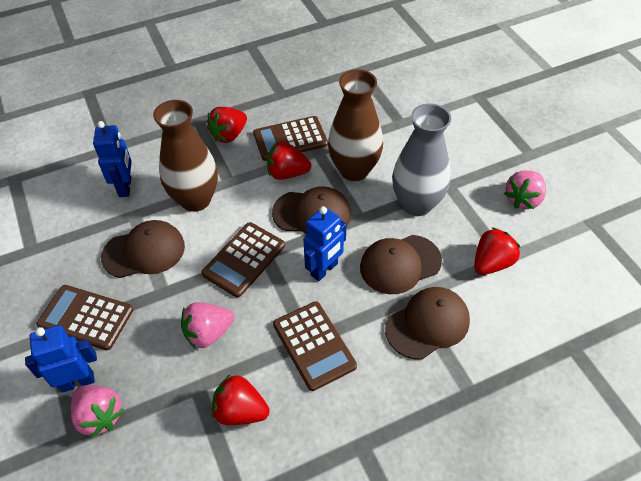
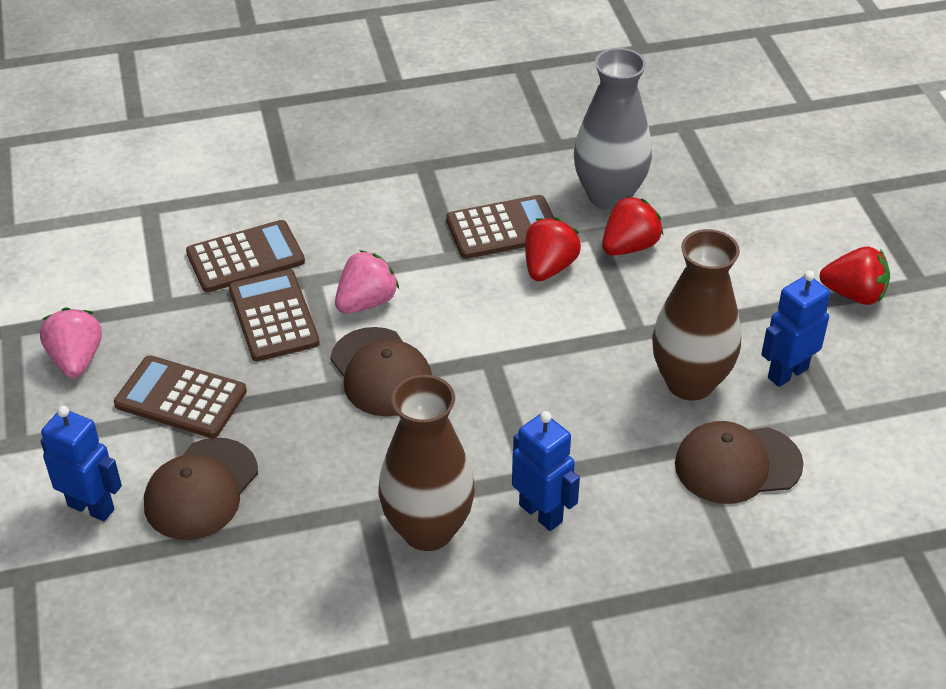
brown cap: [101,220,185,278] [272,186,351,234] [360,235,442,294] [385,287,470,360] = 4 -> [144,438,258,540] [330,327,432,416] [675,421,804,504] = 3
pink strawberry: [71,385,124,438] [181,302,234,349] [504,171,546,209] = 3 -> [40,307,102,378] [335,250,399,314] = 2
red strawberry: [207,107,247,143] [212,374,269,425] [267,142,311,180] [474,227,521,275] = 4 -> [525,218,581,281] [602,196,663,256] [819,247,890,305] = 3

